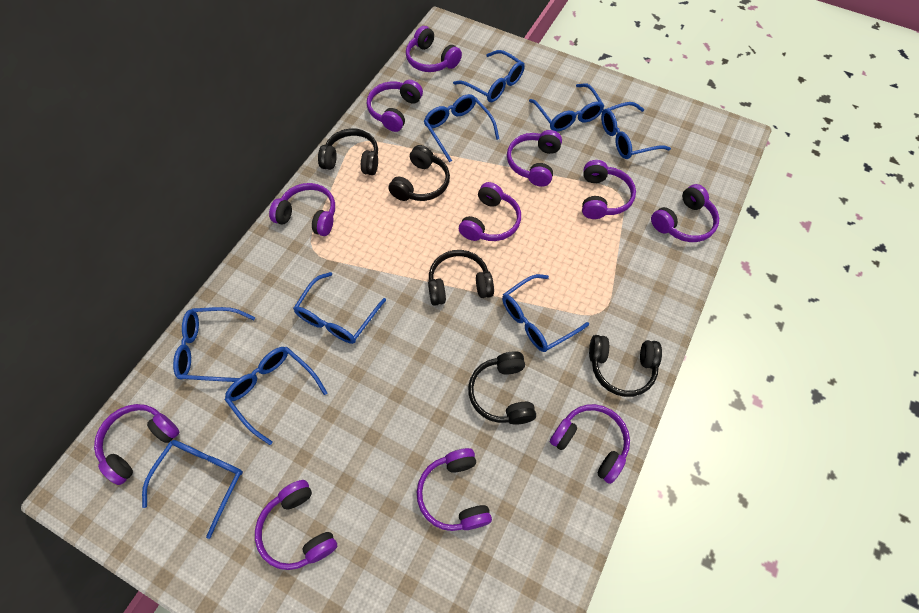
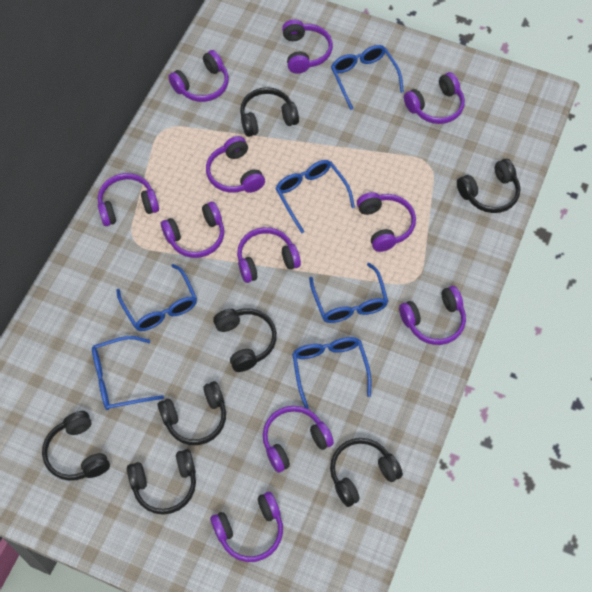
black headphones: [318,128,378,175] [388,145,450,201] [428,250,494,306] [468,351,536,425] [589,335,662,397] = 5 -> [42,411,110,481] [127,449,196,515] [157,381,226,445] [213,308,277,372] [240,87,299,137] [330,438,403,507] [457,159,521,213] = 7
blue glasses: [142,440,243,539] [173,307,255,382] [225,347,328,445] [293,272,386,344] [424,94,499,162] [453,50,525,102] [502,274,589,352] [529,83,604,132] [601,102,671,159] = 9 -> [92,336,164,410] [116,264,197,331] [275,160,355,233] [292,337,371,409] [309,263,388,323] [331,45,404,110] = 6

